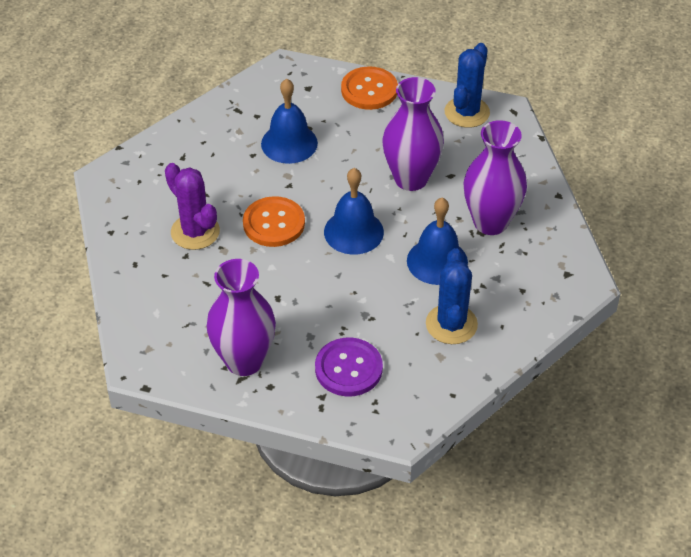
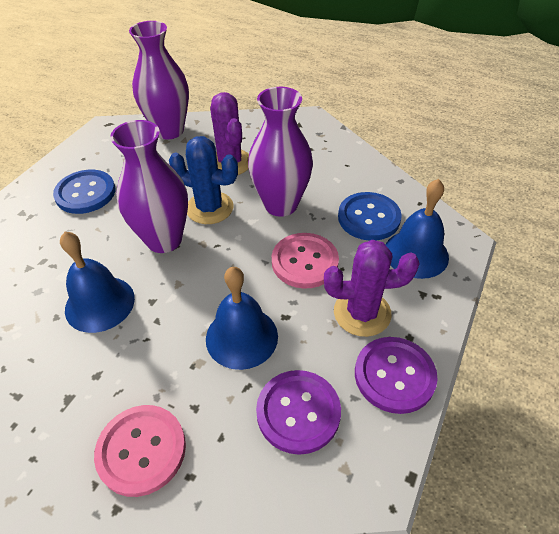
blue button: none = 0 -> [53,169,116,214] [338,192,402,241] = 2
blue cactus: [426,248,478,344] [445,43,490,128] = 2 -> [169,136,238,224] = 1
orange button: [243,196,305,247] [341,66,398,110] = 2 -> none = 0
pink button: none = 0 -> [94,405,186,497] [272,233,339,288] = 2
purple button: [315,338,383,396] = 1 -> [256,370,341,455] [355,337,438,414] = 2
purple cactus: [165,163,220,250] = 1 -> [210,92,249,175] [324,240,420,337] = 2

